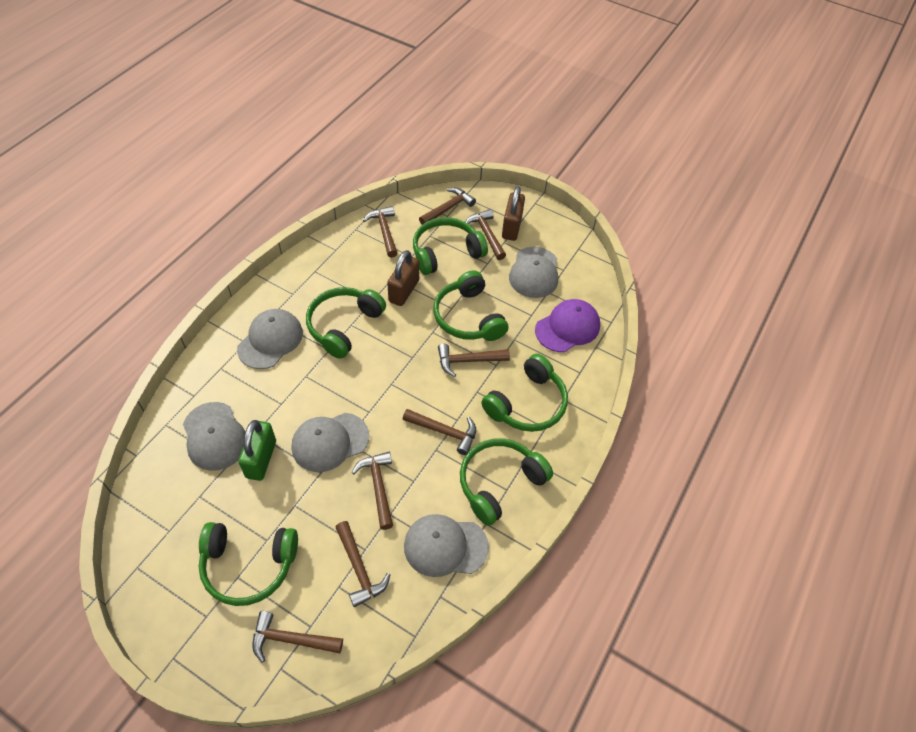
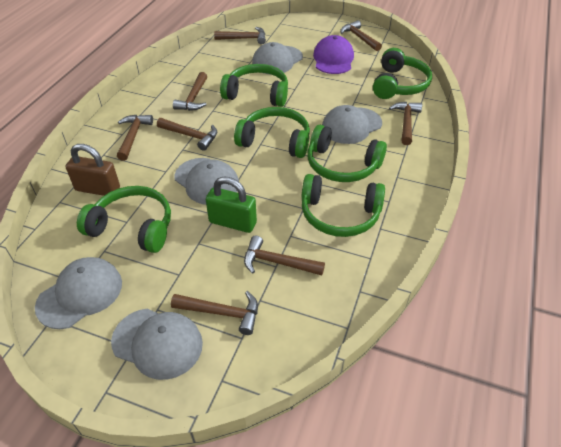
brown padlock: [387,250,419,306] [502,186,525,241] = 2 -> [66,144,120,196] = 1

